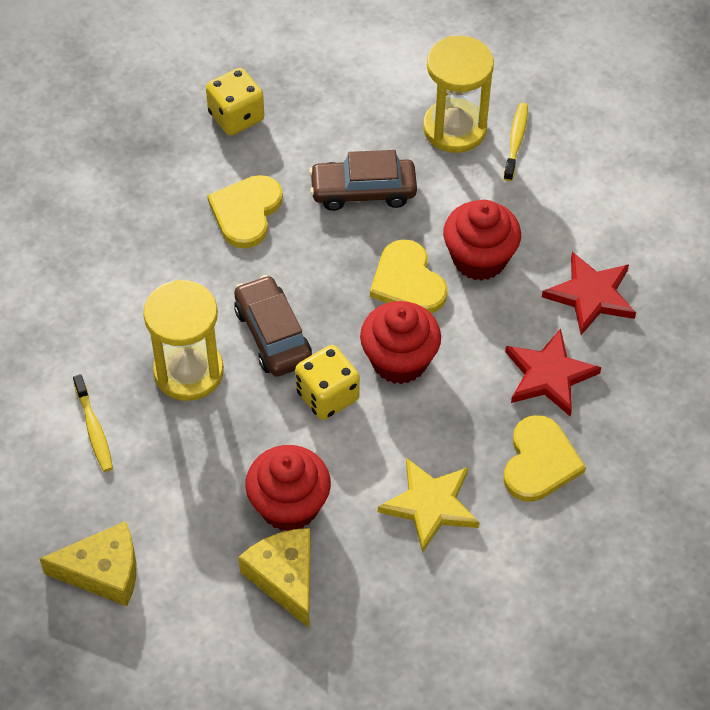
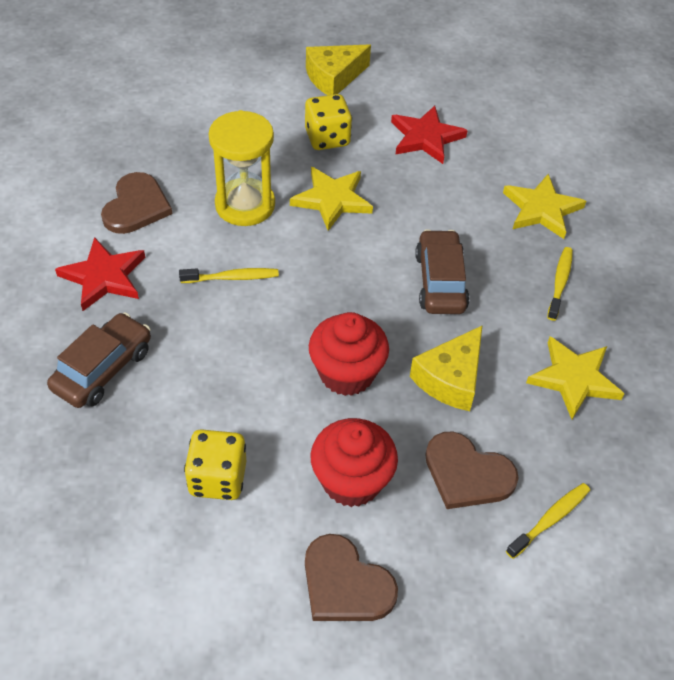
brown heart: none = 0 -> [101,172,172,234] [305,534,398,621] [425,431,518,509] = 3
red cupcake: [245,445,331,531] [360,301,441,384] [443,200,521,281] = 3 -> [309,312,389,396] [311,418,398,507] = 2
yellow heart: [207,175,283,248] [370,239,448,313] [504,415,586,502] = 3 -> none = 0
yellow hourglass: [143,280,224,401] [423,36,494,153] = 2 -> [209,110,275,226] = 1
yellow star: [378,458,480,553] = 1 -> [290,167,373,231] [503,174,586,239] [526,337,624,419] = 3
yellow toothbrush: [73,374,113,472] [503,103,528,181] = 2 -> [179,268,279,283] [506,483,590,559] [547,247,573,321] = 3

